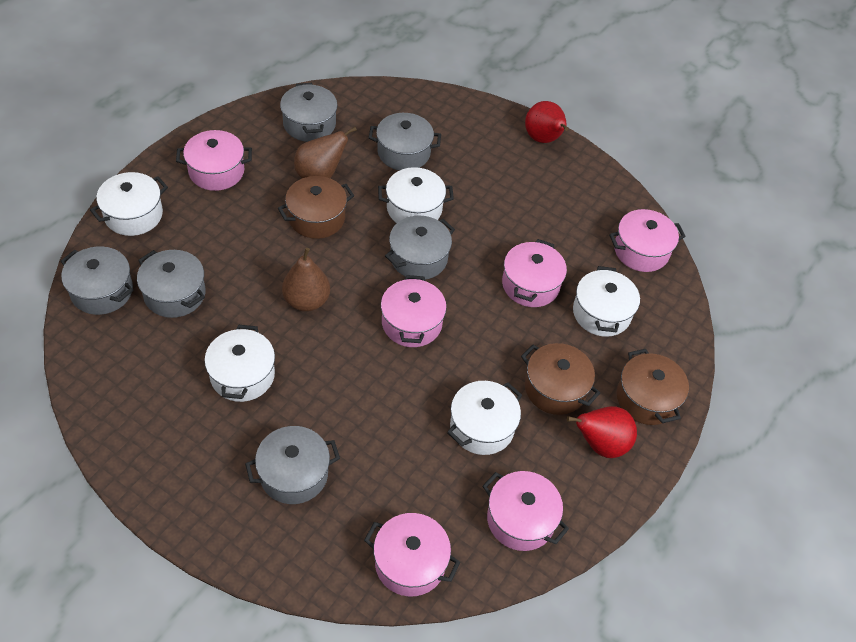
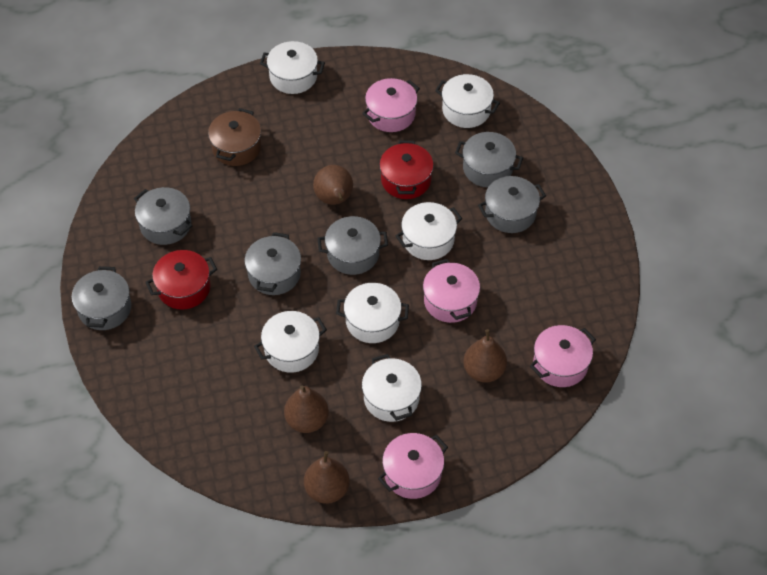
brown pear: [282,248,330,312] [294,127,357,178] = 2 -> [284,385,329,433] [304,451,350,504] [313,165,353,205] [463,329,507,382] = 4
brown pot: [278,176,354,239] [521,343,600,415] [617,349,689,425] = 3 -> [208,108,261,166] = 1
pink pot: [176,130,252,191] [364,513,460,596] [381,275,447,347] [482,471,569,551] [502,239,567,307] [609,209,686,272] = 6 -> [362,78,420,132] [378,433,448,499] [423,259,480,323] [530,325,596,387] = 4
red pear: [525,101,569,143] [567,406,637,458] = 2 -> none = 0
red pot: none = 0 -> [145,250,217,310] [379,141,434,199] = 2
white pot: [90,172,168,236] [204,324,275,402] [378,167,454,223] [447,381,522,455] [573,266,640,337] = 5 -> [254,311,327,372] [260,41,325,94] [336,283,409,343] [362,354,422,422] [396,202,463,260] [435,74,500,128] = 6

